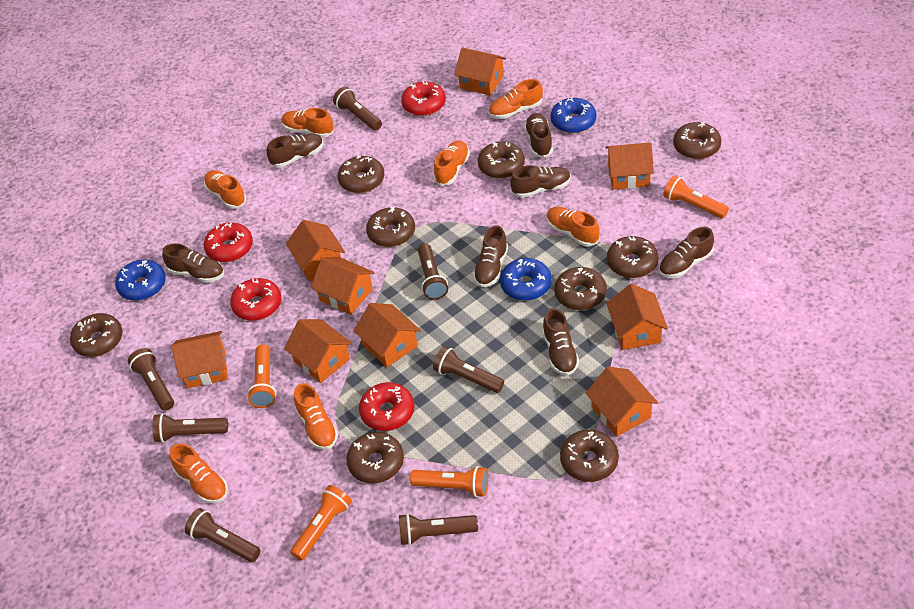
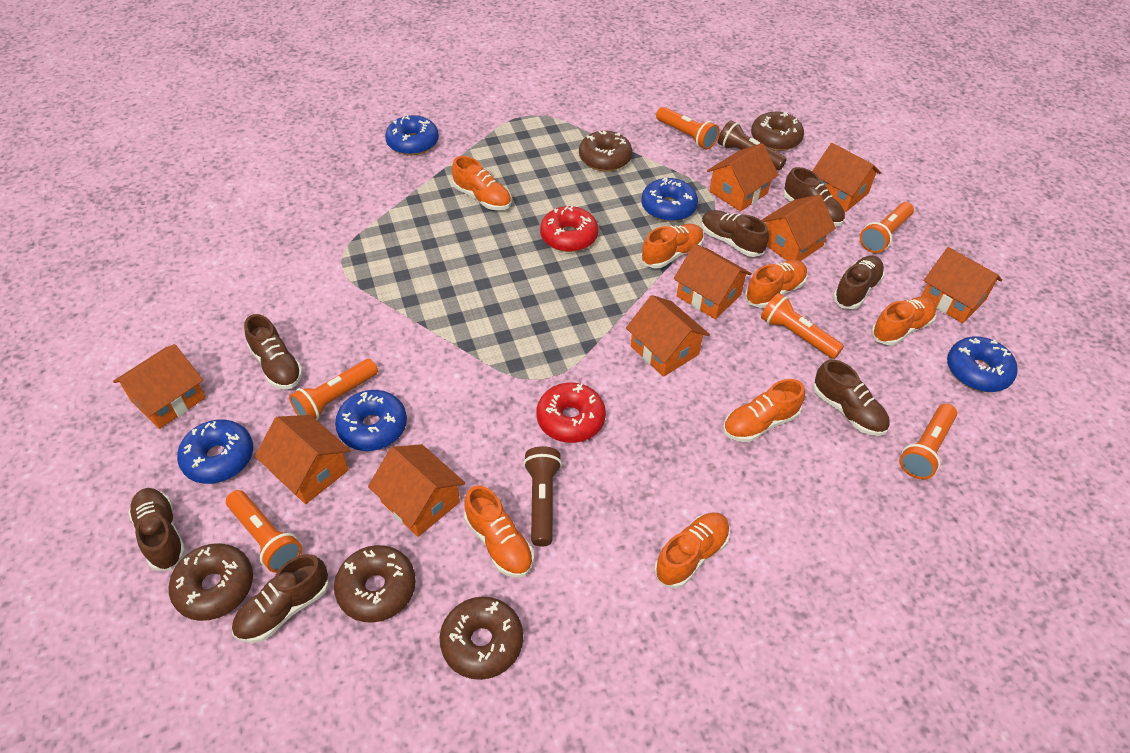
blue donut: [115,260,166,301] [500,258,552,301] [551,98,596,133] = 3 -> [177,419,253,484] [335,390,407,451] [385,115,439,155] [641,178,698,222] [947,337,1018,392] = 5
brown donut: [70,313,122,357] [337,156,384,193] [346,432,404,483] [366,206,415,247] [478,141,525,179] [554,267,607,310] [560,430,619,482] [607,236,659,278] [673,122,721,159] = 9 -> [169,543,253,621] [334,545,416,623] [439,597,523,680] [579,131,632,171] [751,112,804,151] = 5
brown flashlight: [128,348,174,411] [152,413,228,443] [185,508,260,562] [333,87,382,131] [399,513,478,545] [418,243,448,300] [433,346,504,393] = 7 -> [523,446,562,546] [718,120,787,170] = 2
orange flashlight: [247,344,276,408] [290,485,352,561] [410,466,488,497] [663,175,729,219] = 4 -> [226,490,302,573] [289,359,378,420] [656,107,719,150] [761,293,844,359] [860,202,914,253] [900,404,957,479] = 6
red donut: [204,223,253,262] [230,278,281,321] [359,382,415,431] [401,81,446,116] = 4 -> [536,383,606,443] [540,206,598,252] = 2

